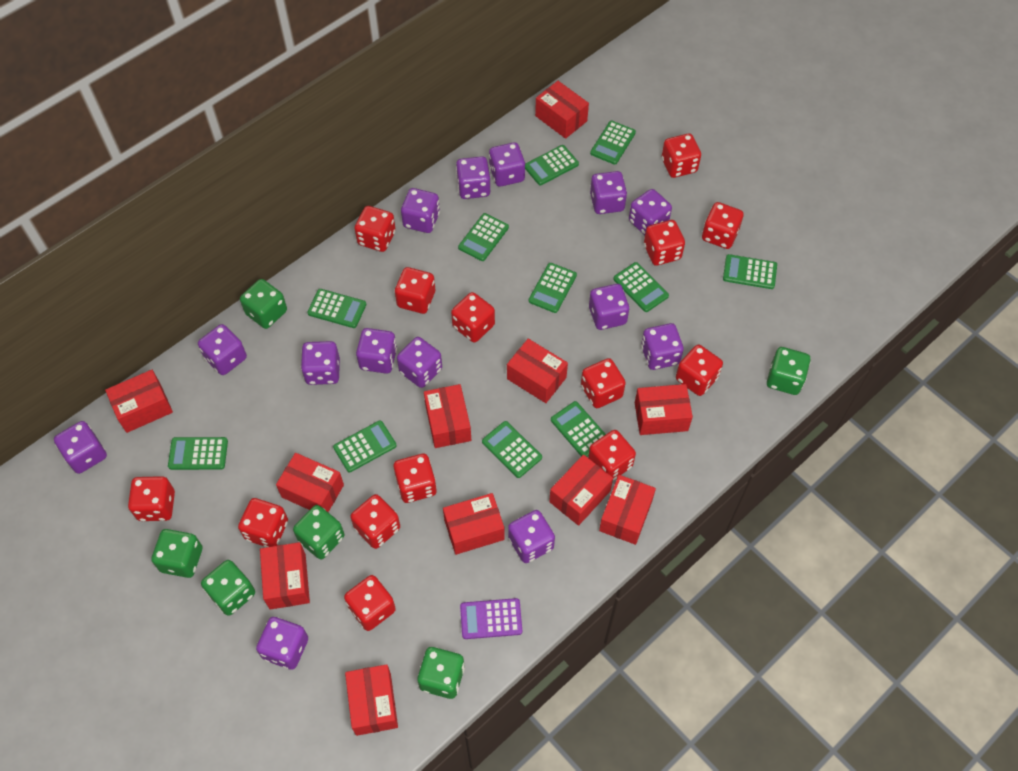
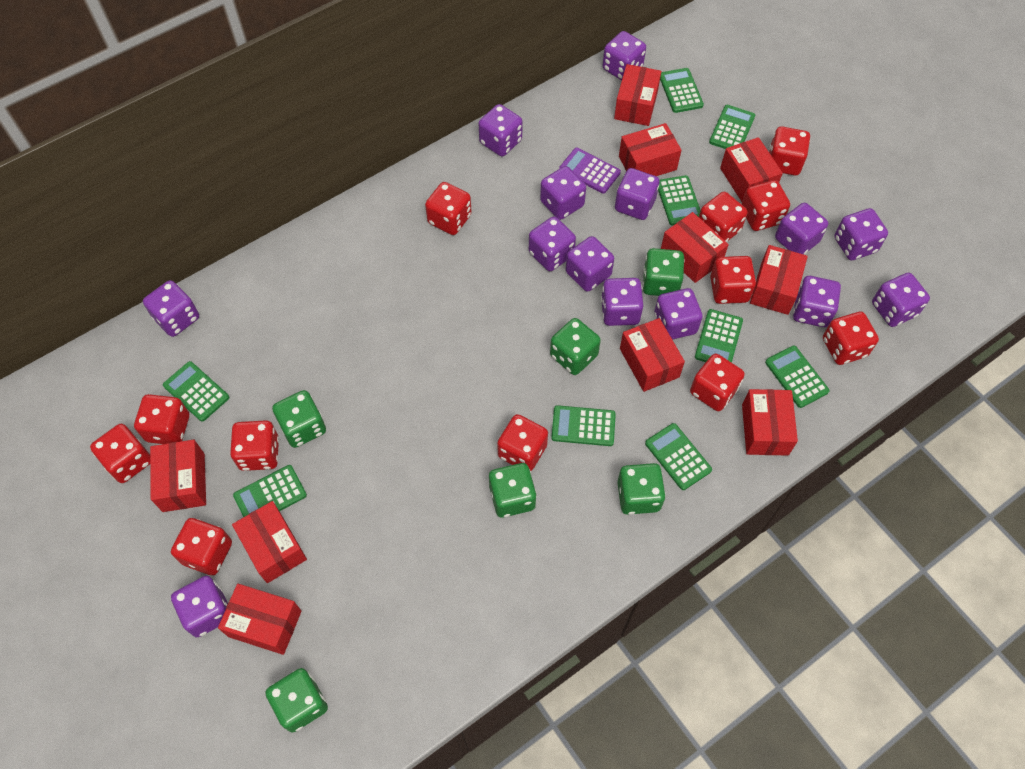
green calculator: [168,437,228,470] [307,289,366,328] [333,420,397,472] [458,213,509,261] [482,421,542,478] [525,145,579,185] [529,263,577,313] [551,401,606,457] [590,121,636,165] [613,262,669,312] [723,254,777,289] = 11 -> [163,361,229,422] [233,465,307,517] [551,405,616,446] [645,423,712,490] [658,175,701,226] [660,68,704,113] [695,309,743,363] [709,105,755,149] [765,345,830,408] = 9
red box: [105,370,173,433] [260,542,310,610] [276,453,344,512] [345,664,398,736] [424,384,471,448] [443,493,505,555] [507,339,568,403] [535,81,589,139] [549,455,613,526] [599,475,656,545] [635,384,693,435] = 11 -> [150,440,206,512] [218,584,302,655] [232,501,307,583] [614,64,661,126] [619,123,681,176] [620,318,685,392] [661,212,729,283] [720,137,783,202] [742,389,798,456] [750,245,808,315] = 10
red dice: [128,476,175,521] [238,498,288,547] [344,575,396,631] [350,494,400,549] [354,206,396,252] [393,454,437,503] [395,267,435,314] [451,292,495,343] [581,358,626,408] [588,430,636,480] [644,220,685,266] [662,133,701,178] [676,345,723,396] [702,202,744,249] = 14 -> [90,424,150,483] [134,394,189,444] [171,518,232,575] [230,420,279,471] [425,182,472,235] [497,414,548,471] [690,354,745,411] [699,192,748,242] [710,256,756,304] [742,180,790,231] [769,126,810,175] [823,312,879,365] = 12

